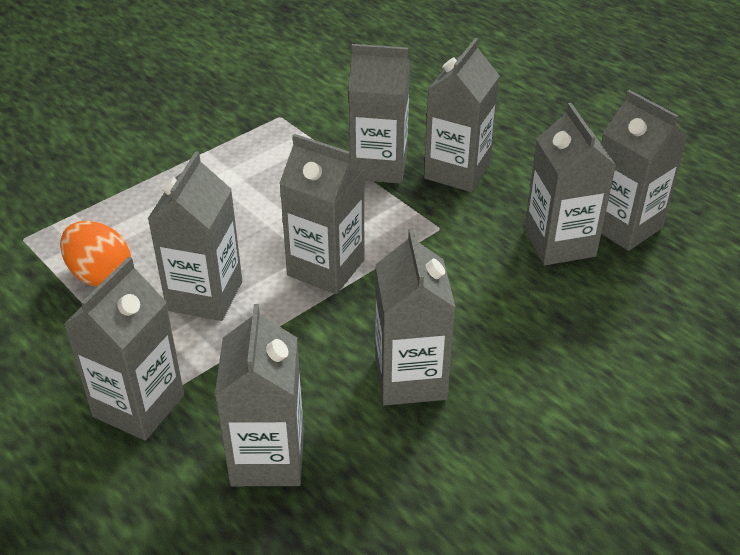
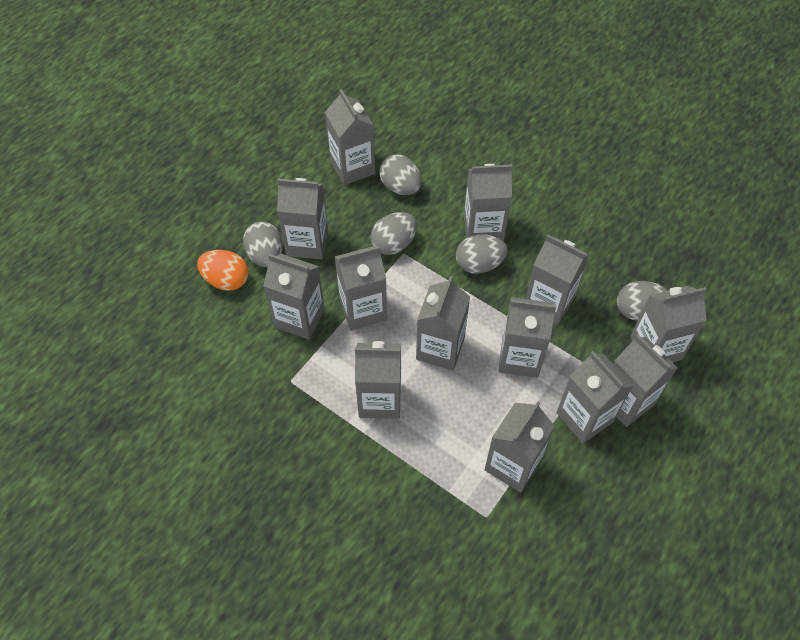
grey carton: [63,257,184,441] [148,151,242,321] [215,304,304,486] [279,134,365,294] [349,44,410,184] [375,228,456,406] [424,38,500,192] [524,103,616,265] [601,90,687,251] = 9 -> [263,254,325,340] [277,178,328,260] [325,89,375,185] [335,246,387,331] [355,341,401,419] [416,276,470,370] [464,164,512,242] [485,401,555,493] [499,297,556,378] [526,234,589,325] [556,351,633,443] [613,334,678,427] [630,286,707,362] = 13
grey egg: none = 0 -> [243,221,282,267] [370,212,417,255] [379,154,422,195] [456,234,507,274] [617,281,668,321] = 5

